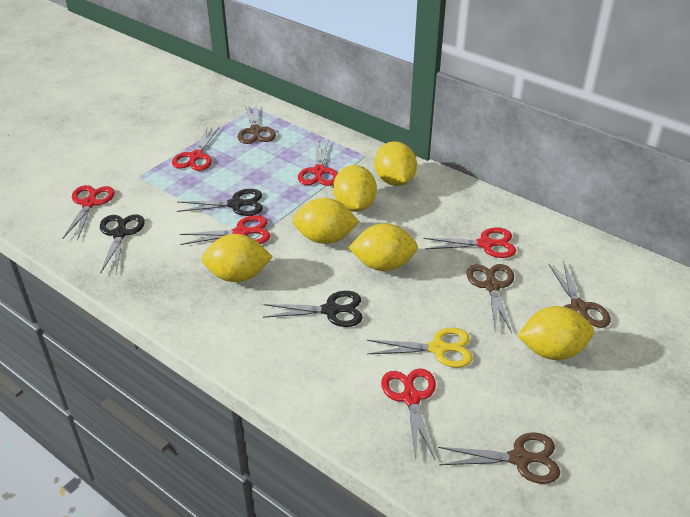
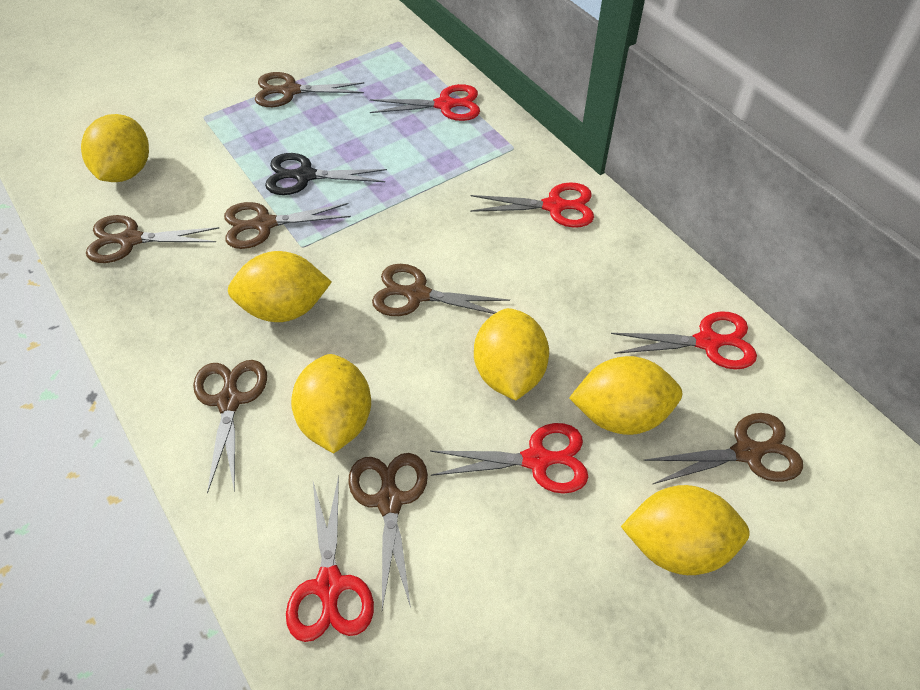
black scissors: [100,214,145,274] [177,189,263,216] [263,291,363,327] = 3 -> [265,153,387,195] = 1
brown scissors: [238,103,276,144] [438,432,560,484] [466,264,514,333] [548,261,611,328] = 4 -> [86,215,219,263] [193,360,267,494] [224,202,351,249] [255,72,364,107] [348,453,428,610] [372,264,510,316] [643,413,803,484] = 7
red scissors: [62,185,115,241] [172,127,219,171] [179,215,270,245] [298,139,338,186] [381,368,436,459] [423,227,516,258] = 6 -> [286,475,374,642] [370,84,480,121] [430,423,588,494] [470,182,594,228] [611,311,757,370] = 5
yellow scissors: [367,328,473,368] = 1 -> none = 0

